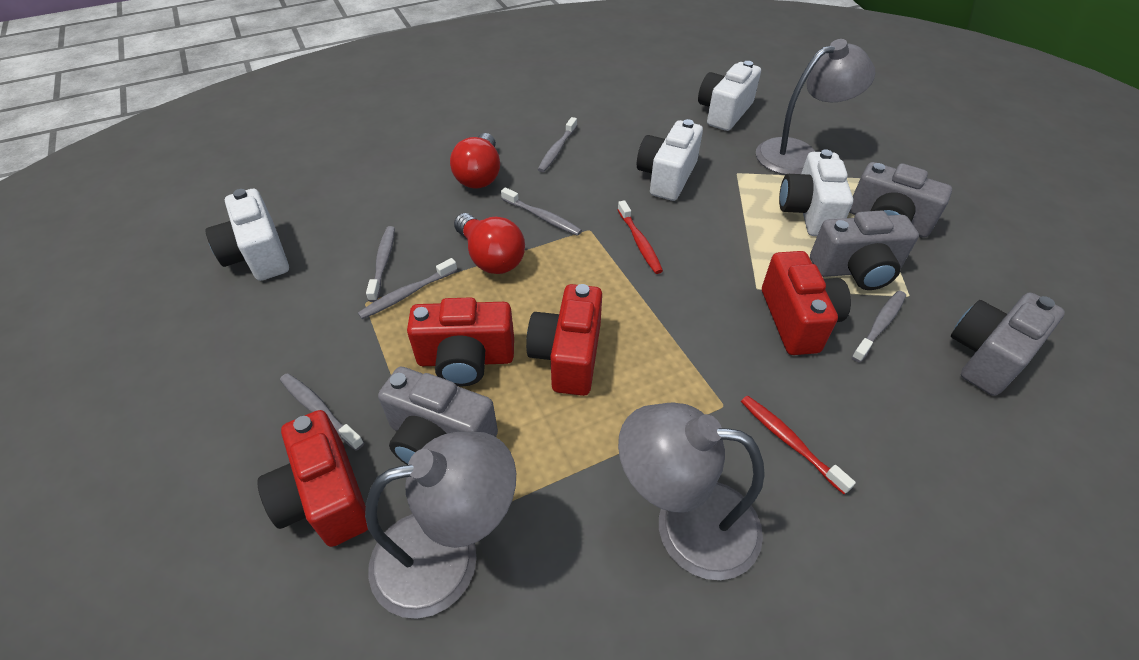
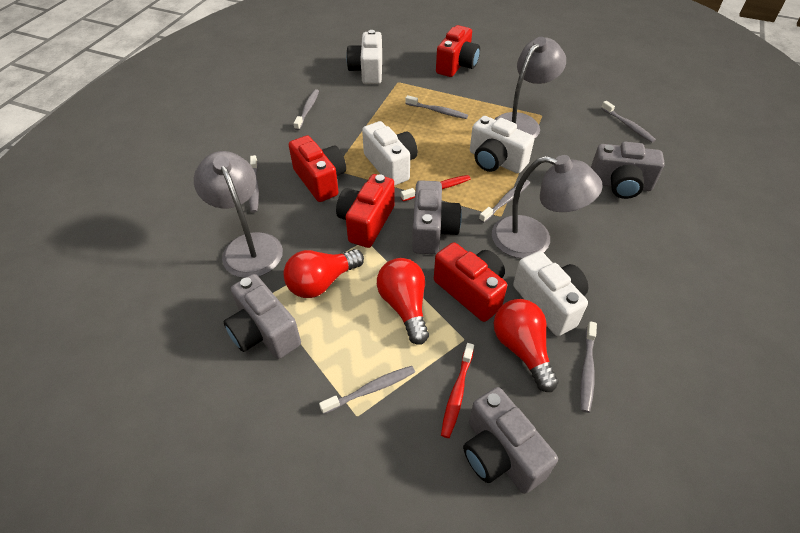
grey toothbrush: [280,373,364,451] [358,258,457,319] [366,226,395,302] [501,187,582,236] [537,117,577,172] [852,291,906,363] = 6 -> [249,155,259,213] [294,89,319,130] [319,366,415,414] [405,95,468,119] [479,180,530,223] [580,321,597,413] [601,101,656,143] = 7
red light bulb: [450,133,500,189] [454,213,525,274] = 2 -> [283,249,364,298] [377,258,429,345] [494,299,559,392] = 3

